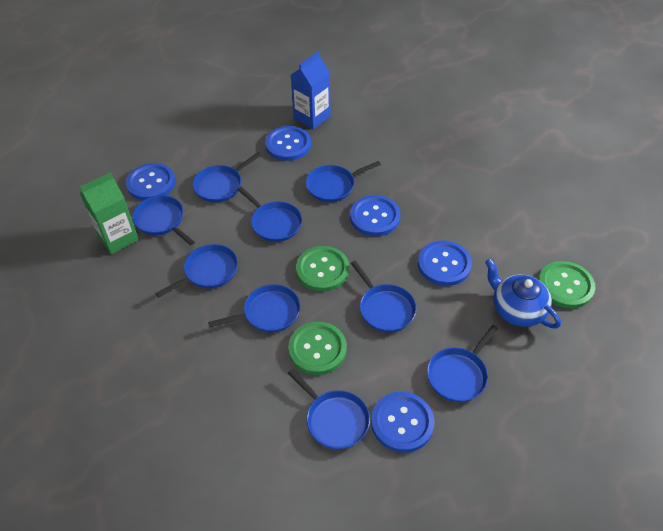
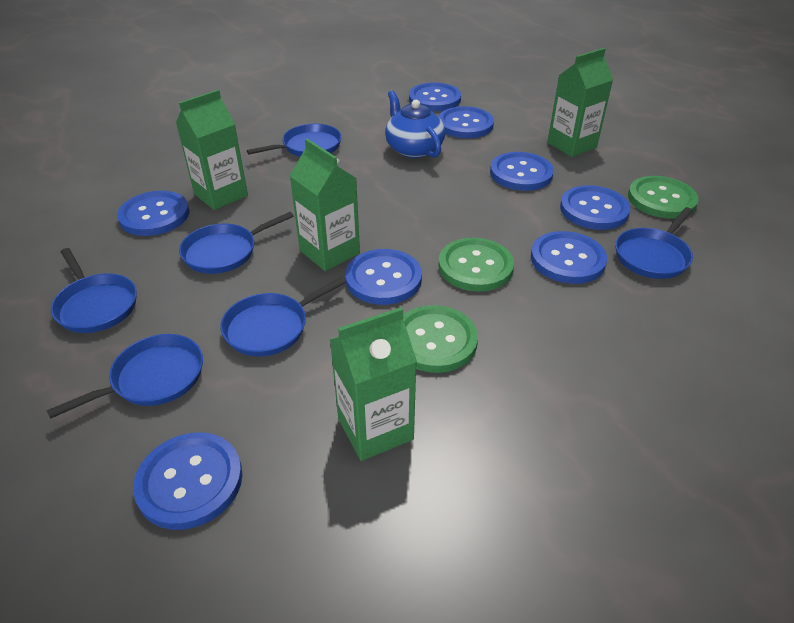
blue button: [126,163,175,201] [265,126,311,161] [350,195,400,236] [371,391,435,453] [418,241,472,286] = 5 -> [117,191,190,236] [133,432,242,530] [345,249,422,305] [409,82,461,111] [438,106,494,138] [490,152,554,191] [531,231,607,284] [560,185,630,230] = 8
blue carton: [291,51,331,130] = 1 -> none = 0
blue pan: [132,196,195,246] [156,244,238,298] [193,152,261,202] [208,284,300,333] [237,187,302,242] [288,369,370,449] [306,161,381,202] [351,261,416,333] [427,325,498,402] = 9 -> [47,334,203,419] [51,248,137,333] [179,212,294,274] [221,277,346,357] [247,124,342,157] [615,207,693,279] = 6
green carton: [80,172,139,254] = 1 -> [176,90,248,210] [290,139,360,271] [330,307,417,461] [547,48,613,157] = 4

